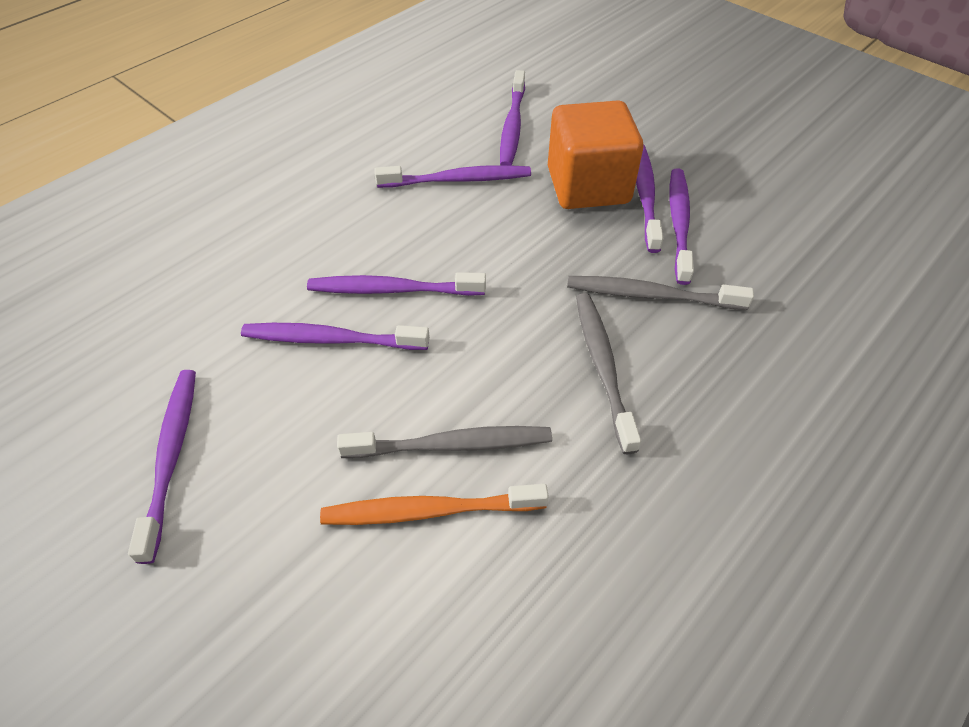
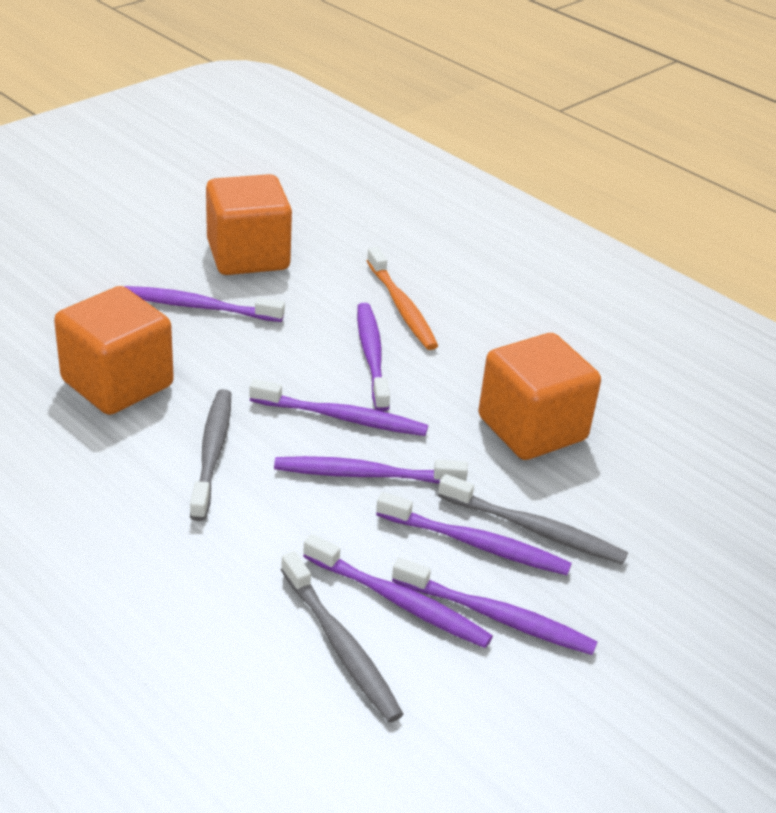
orange cube: [548,100,643,209] = 1 -> [54,286,174,415] [206,174,292,275] [478,333,601,460] = 3

